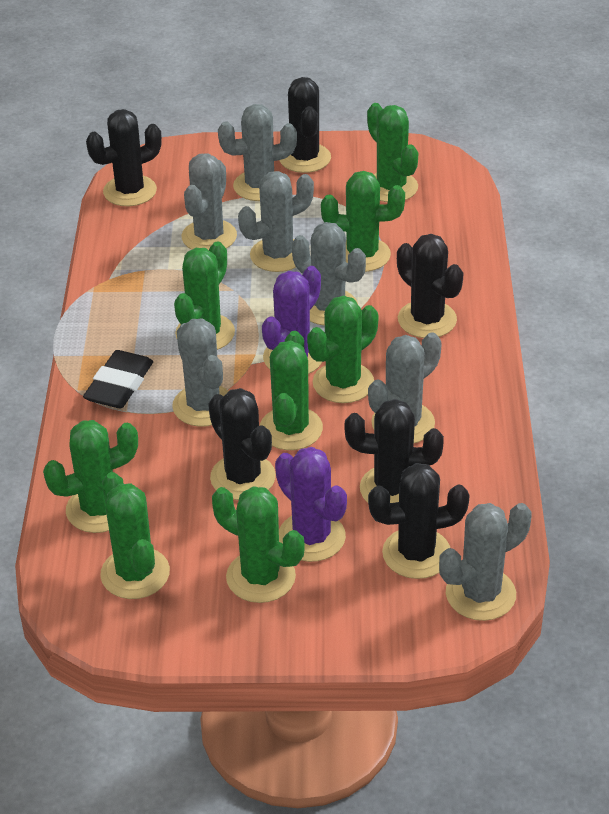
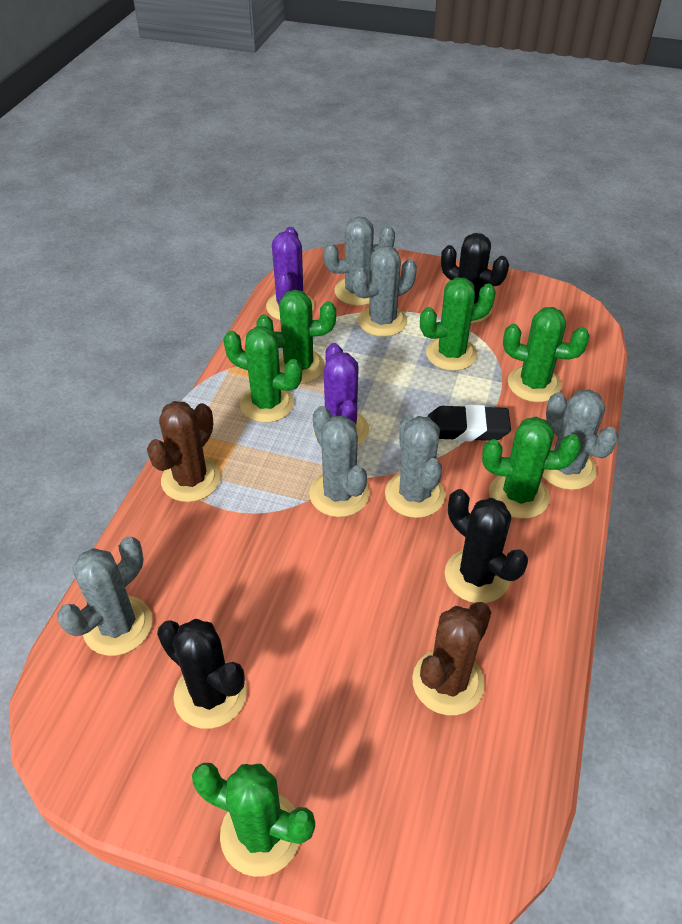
black cactus: [86,109,162,207] [208,388,276,500] [279,77,331,173] [345,399,444,503] [368,463,470,579] [397,234,464,338] = 6 -> [157,619,247,729] [441,233,509,323] [445,489,528,603] = 3
brown cactus: none = 0 -> [147,401,221,502] [412,602,492,715] = 2
green cactus: [43,420,138,533] [100,472,170,599] [174,242,235,350] [212,486,305,603] [260,331,323,450] [307,296,378,403] [321,171,405,272] [367,103,418,202] = 8 -> [192,763,315,877] [223,326,302,423] [257,290,336,384] [420,277,496,371] [482,417,581,519] [503,307,590,402] = 6
grey cactus: [173,318,229,427] [182,153,237,250] [218,104,297,201] [238,171,314,272] [292,222,366,326] [368,332,442,443] [439,503,531,621] = 7 -> [57,536,152,656] [309,406,370,517] [323,217,395,306] [352,246,417,337] [385,415,445,518] [542,389,619,490] = 6

